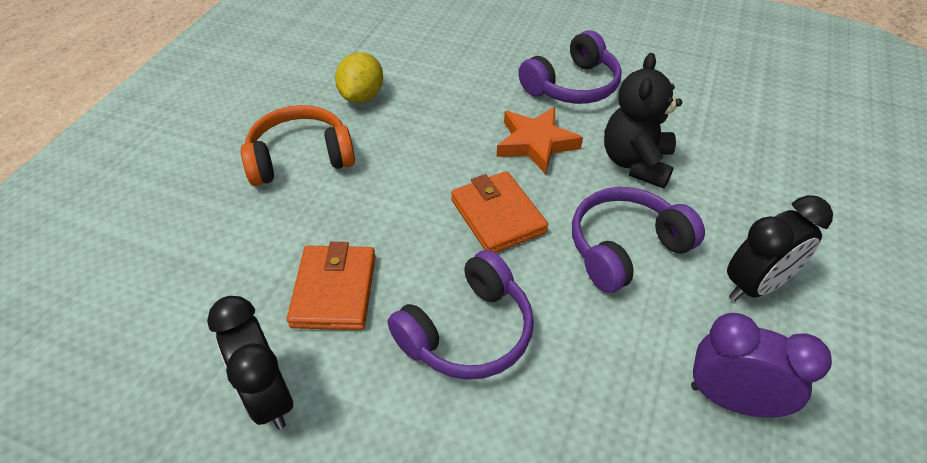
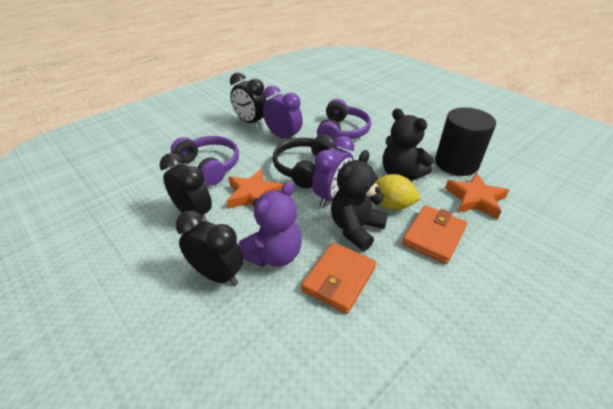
black clock: [207,296,293,430] [727,195,833,301] = 2 -> [160,153,212,221] [176,211,244,286] [230,72,267,127] = 3
black cylinder: none = 0 -> [435,107,496,176] = 1
black headphones: none = 0 -> [273,134,337,188] = 1
black teddy bear: [604,53,682,188] = 1 -> [331,150,388,251] [382,108,434,180] = 2
orange headphones: [241,105,355,186] = 1 -> none = 0
orange star: [497,107,583,174] = 1 -> [227,169,283,209] [445,173,509,219] = 2
purple clock: [691,313,832,417] = 1 -> [263,85,303,139] [312,136,355,207] = 2
purple headphones: [388,250,534,380] [518,30,622,104] [572,187,705,293] = 3 -> [171,136,239,186] [317,99,371,140] = 2
purple teddy bear: none = 0 -> [239,181,302,267] = 1

